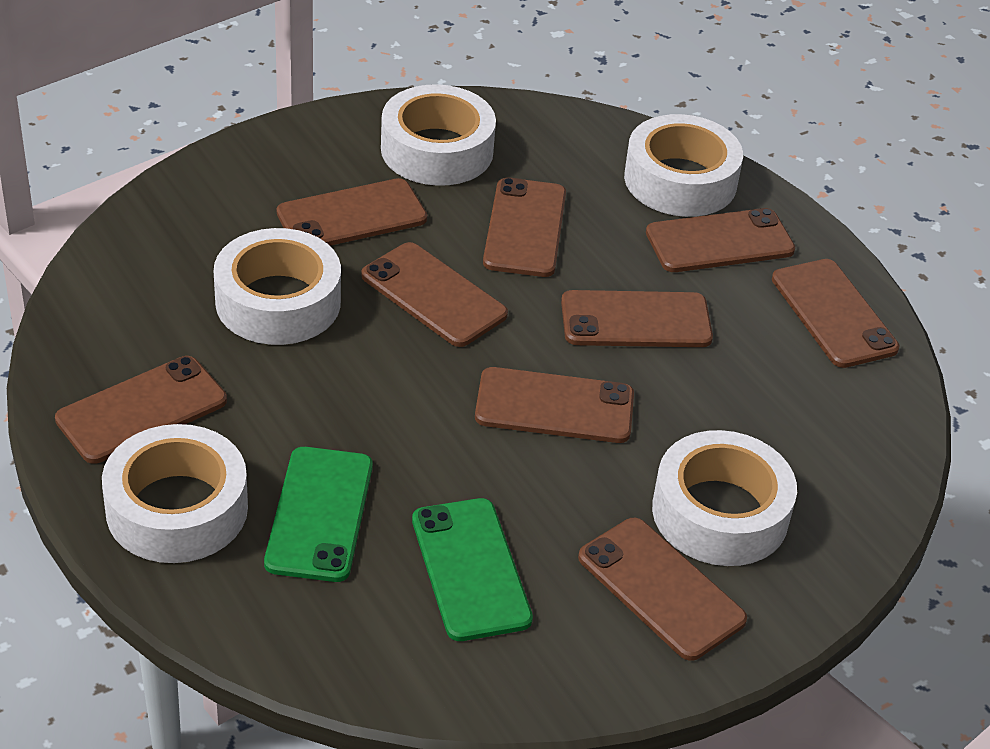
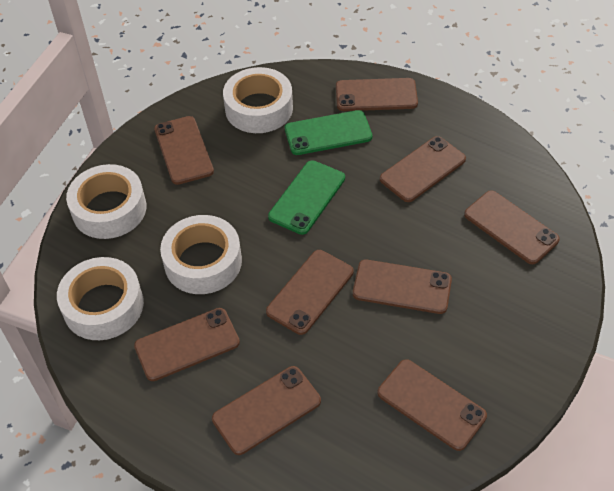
white tape: [102,424,248,563] [214,228,341,345] [381,84,496,186] [624,114,743,217] [652,430,797,566] = 5 -> [57,257,144,340] [66,164,146,239] [160,215,242,294] [223,67,293,133] = 4

